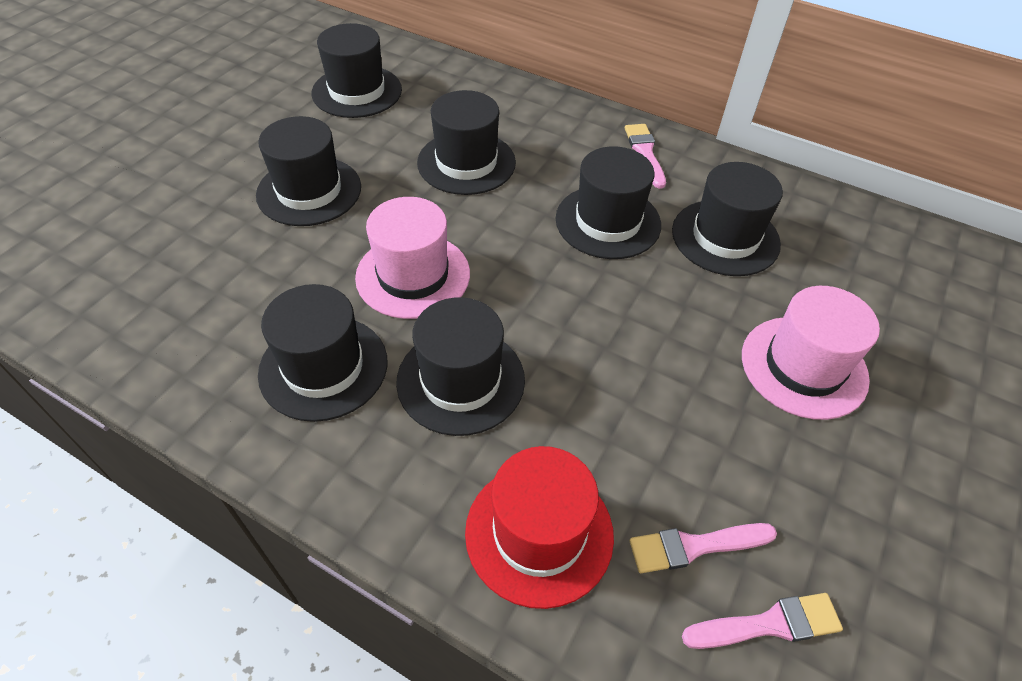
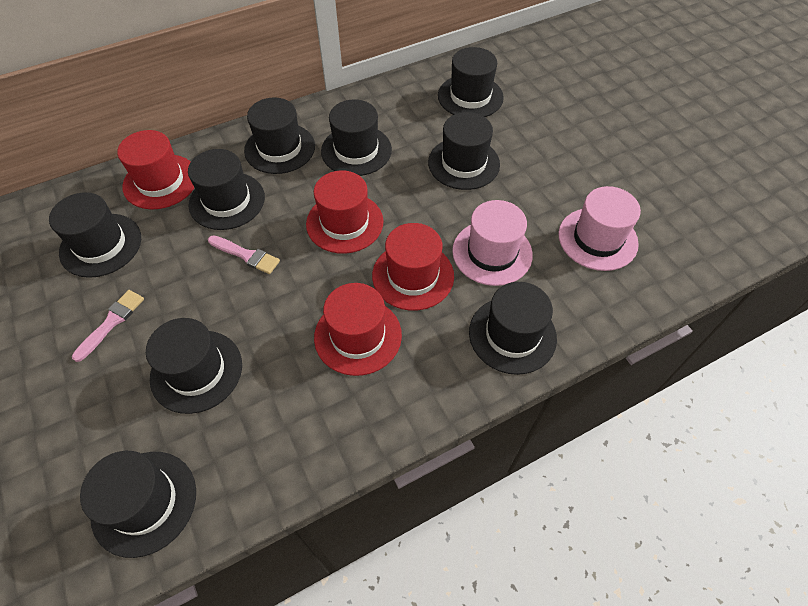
black hat: [256,116,361,226] [258,284,387,422] [312,23,402,118] [396,297,525,436] [417,90,516,195] [556,146,661,259] [672,162,783,276] = 7 -> [49,192,141,278] [80,451,196,558] [146,318,242,414] [188,149,265,230] [244,98,315,174] [321,99,392,176] [428,112,500,190] [438,47,504,117] [469,282,557,375] = 9
pink brush: [625,124,666,189] [630,523,777,573] [682,593,843,649] = 3 -> [72,290,144,362] [208,235,280,274] = 2
red hat: [465,446,614,609] = 1 -> [117,130,194,209] [306,170,383,254] [314,283,402,376] [372,223,454,311] = 4

